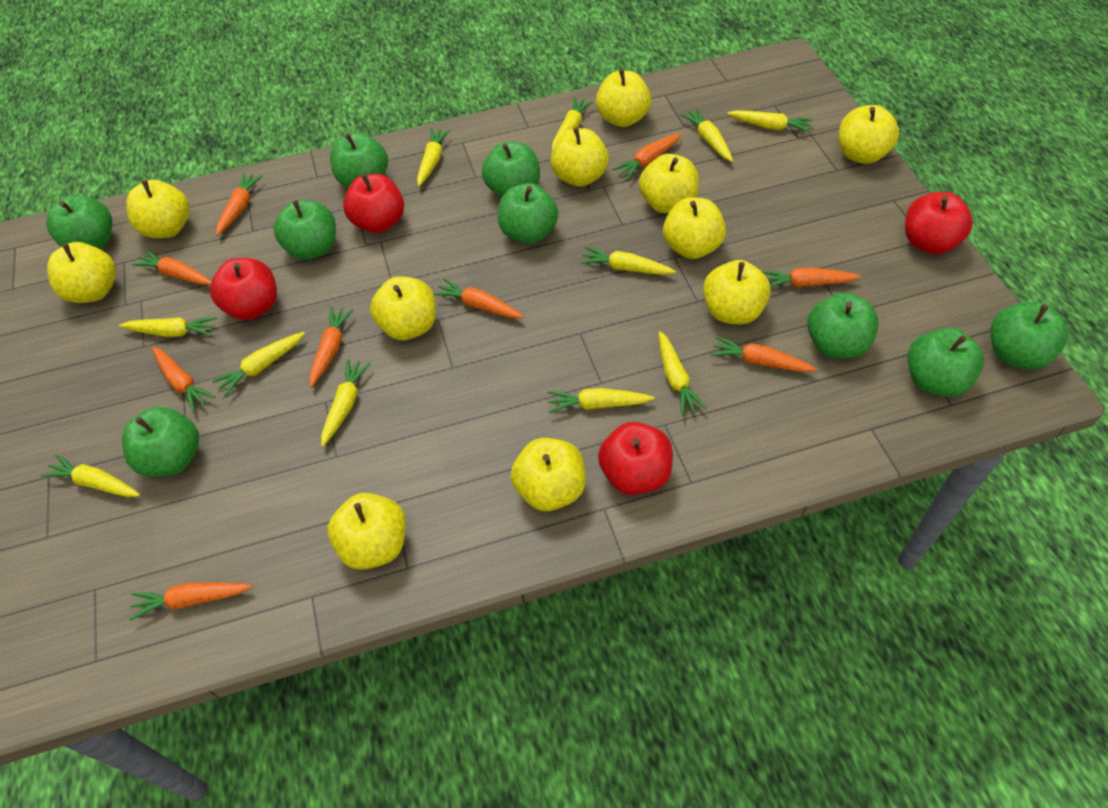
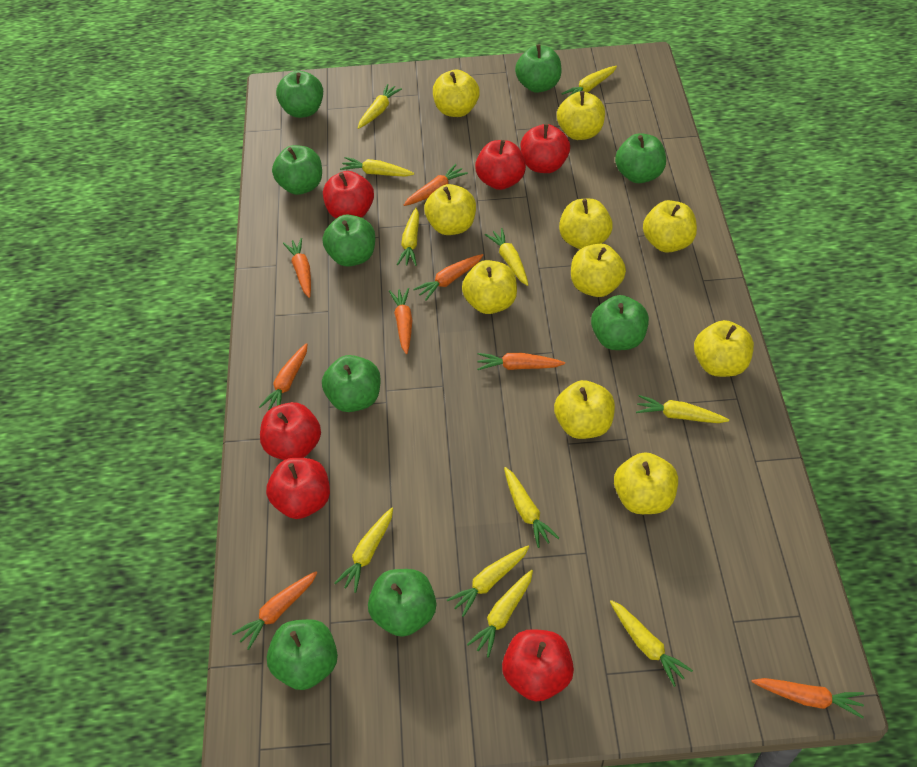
orange carrot: [129,582,252,621] [132,250,212,285] [152,346,215,412] [216,173,263,236] [309,307,354,387] [434,278,524,318] [613,133,681,180] [711,336,817,372] [761,267,861,288] = 9 -> [232,571,318,650] [259,343,308,410] [283,238,311,298] [389,288,412,354] [404,164,468,206] [414,254,483,301] [477,353,565,370] [751,678,864,718] = 8
red apple: [210,258,277,320] [343,174,404,233] [598,422,673,495] [905,192,973,254] = 4 -> [260,402,321,460] [266,458,330,519] [323,171,374,218] [475,140,526,190] [502,629,574,701] [521,124,570,173] = 6
yellow apple: [47,242,116,303] [126,180,190,238] [328,493,406,570] [370,276,436,340] [511,438,586,511] [551,128,609,187] [596,69,651,127] [639,154,699,213] [663,197,726,259] [703,260,771,324] [839,105,899,164] = 11 -> [424,184,476,235] [433,70,480,117] [462,260,517,314] [554,380,615,439] [557,91,605,140] [559,199,613,249] [571,244,626,297] [614,452,678,514] [643,200,697,253] [694,320,754,377] = 10

